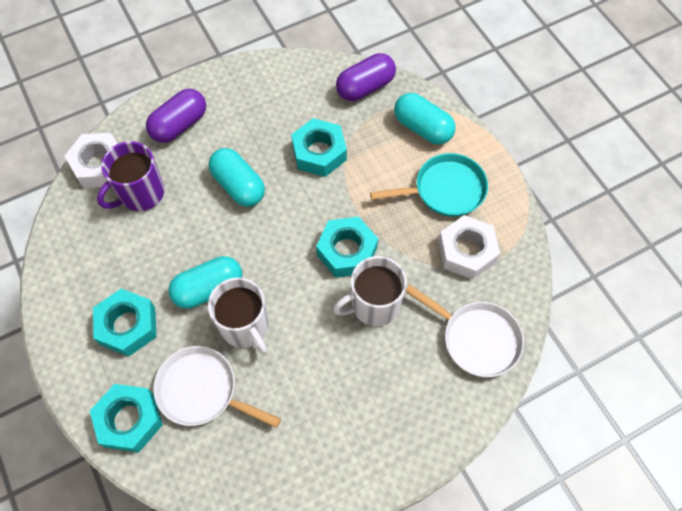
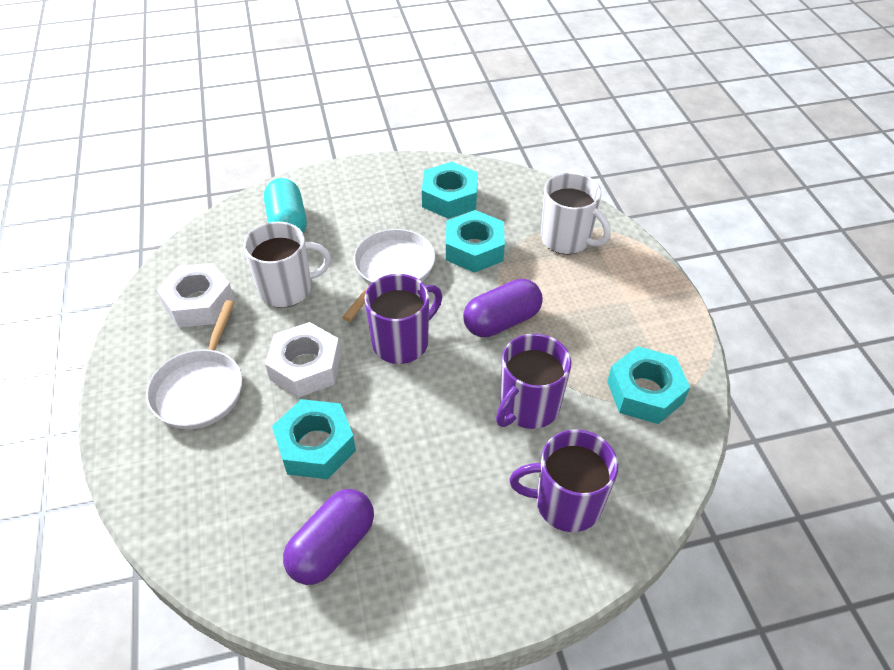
purple mug: [97,141,165,211] = 1 -> [364,274,442,364] [496,334,571,429] [509,429,618,532] = 3
turquoise capsule: [168,256,242,309] [209,148,265,207] [394,93,456,145] = 3 -> [264,178,307,233] = 1
turquoise pan: [370,153,488,217] = 1 -> none = 0

